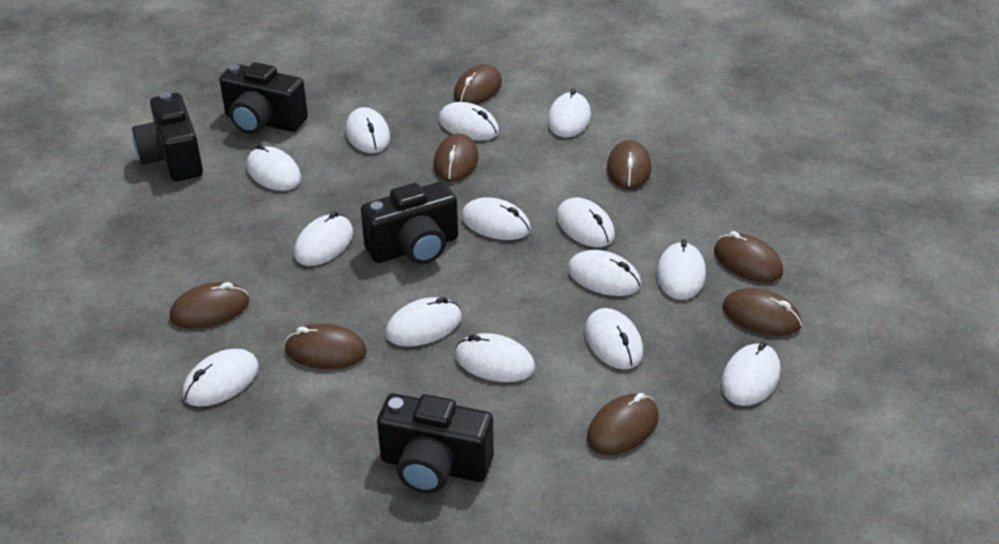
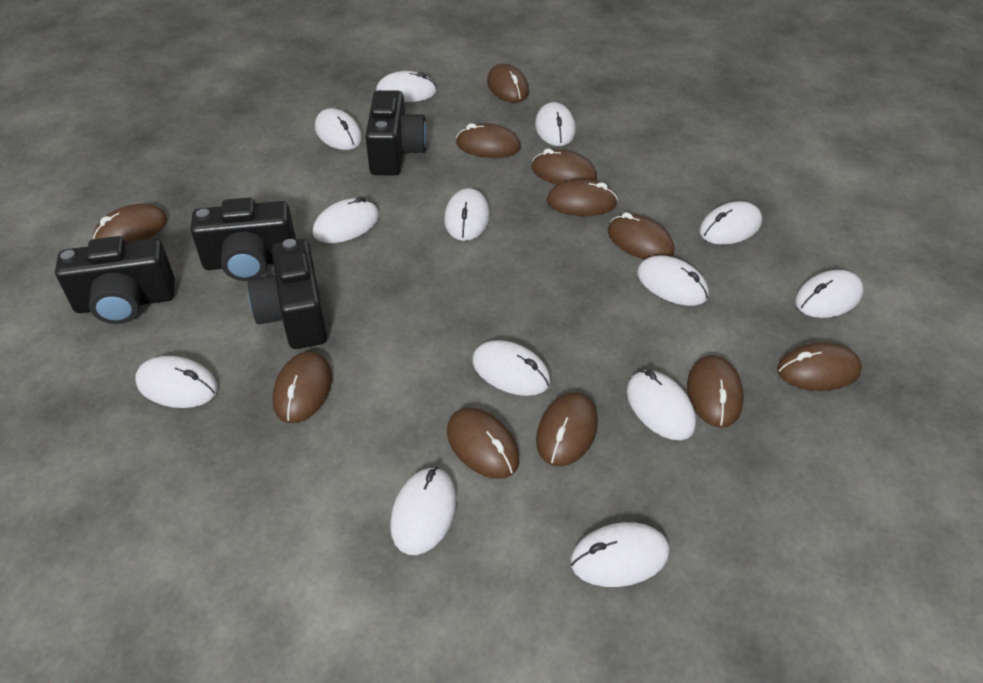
brown mouse: [170,282,249,329] [285,323,367,369] [433,133,479,182] [454,64,502,105] [587,393,659,455] [607,140,651,189] [714,231,783,283] [722,288,802,336] = 8 -> [93,204,168,242] [272,351,332,423] [447,408,519,479] [456,123,521,158] [487,63,529,103] [532,148,597,185] [536,392,598,467] [547,179,618,216] [608,212,674,260] [687,355,744,428] [777,343,862,391] = 11
white mouse: [182,349,259,407] [247,144,301,191] [294,211,353,266] [346,107,390,153] [385,297,462,347] [439,102,499,141] [455,333,535,382] [462,197,531,240] [548,89,591,137] [557,198,615,247] [568,250,641,296] [585,308,643,369] [657,239,706,300] [721,342,781,406] = 14 -> [135,356,218,408] [313,196,379,243] [315,108,362,150] [376,71,437,102] [390,467,457,555] [444,188,490,241] [472,340,551,396] [535,102,576,146] [570,522,670,587] [627,370,696,440] [637,256,709,306] [699,201,762,245] [795,270,864,318] = 13

